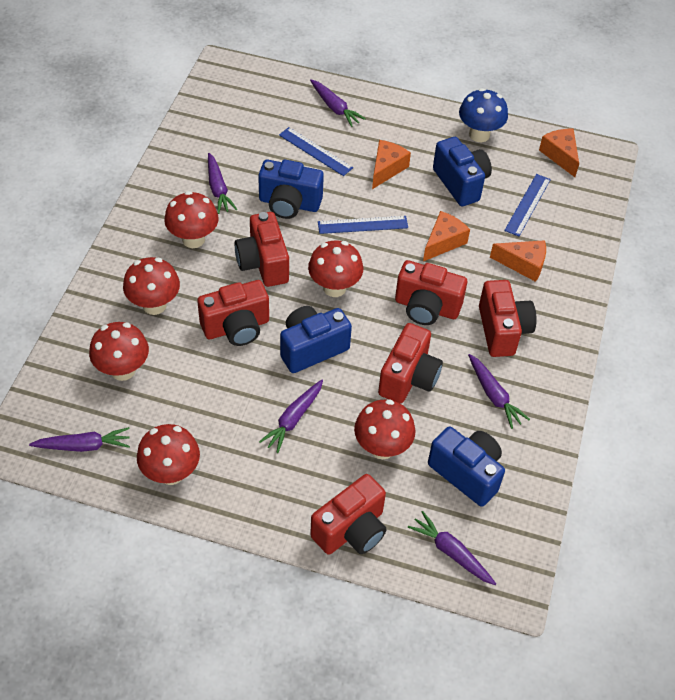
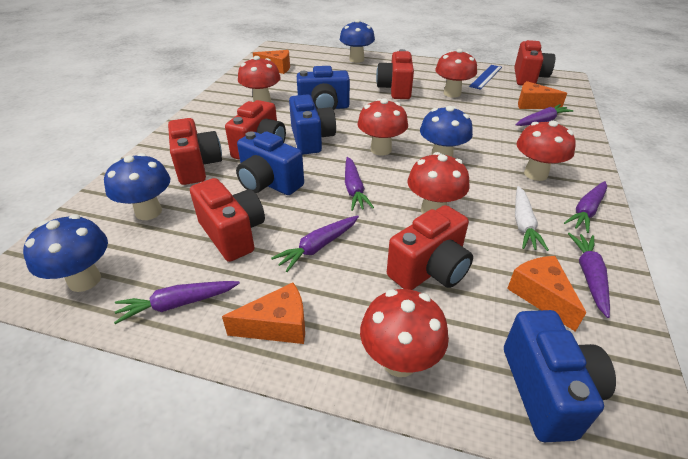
blue mushroom: [459,88,508,142] = 1 -> [23,215,108,292] [104,153,170,220] [340,19,375,63] [420,106,473,157] = 4
blue ruler: [279,127,353,176] [318,216,408,234] [504,174,551,236] = 3 -> [469,65,502,90] = 1
white carrot: none = 0 -> [515,186,549,251] = 1

